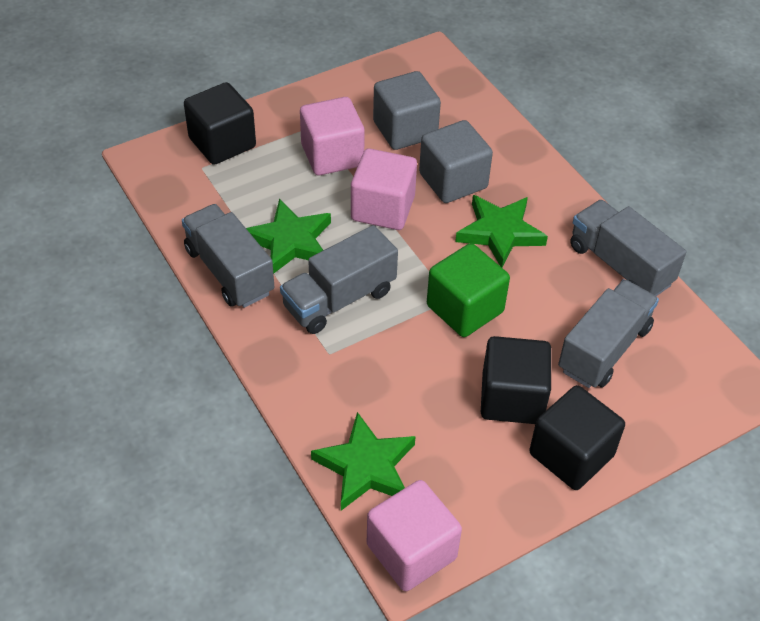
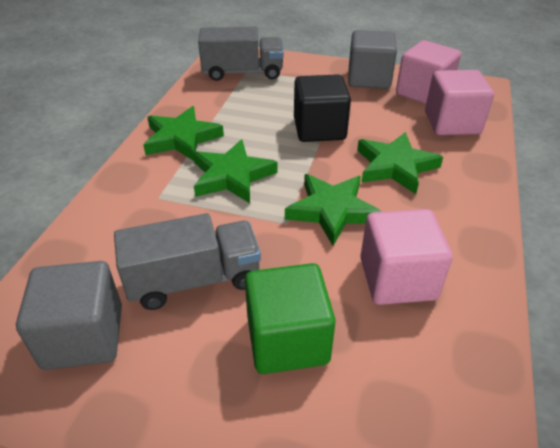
black cube: [184,82,256,165] [481,336,551,424] [529,385,625,490] = 3 -> [294,74,351,142] = 1
green star: [246,199,331,274] [311,412,416,510] [455,195,548,267] = 3 -> [143,106,224,161] [193,140,278,203] [285,174,382,246] [357,132,443,194] = 4
grey truck: [182,204,274,308] [280,225,398,334] [558,279,659,388] [570,200,687,296] = 4 -> [114,213,261,310] [198,27,284,81] = 2

